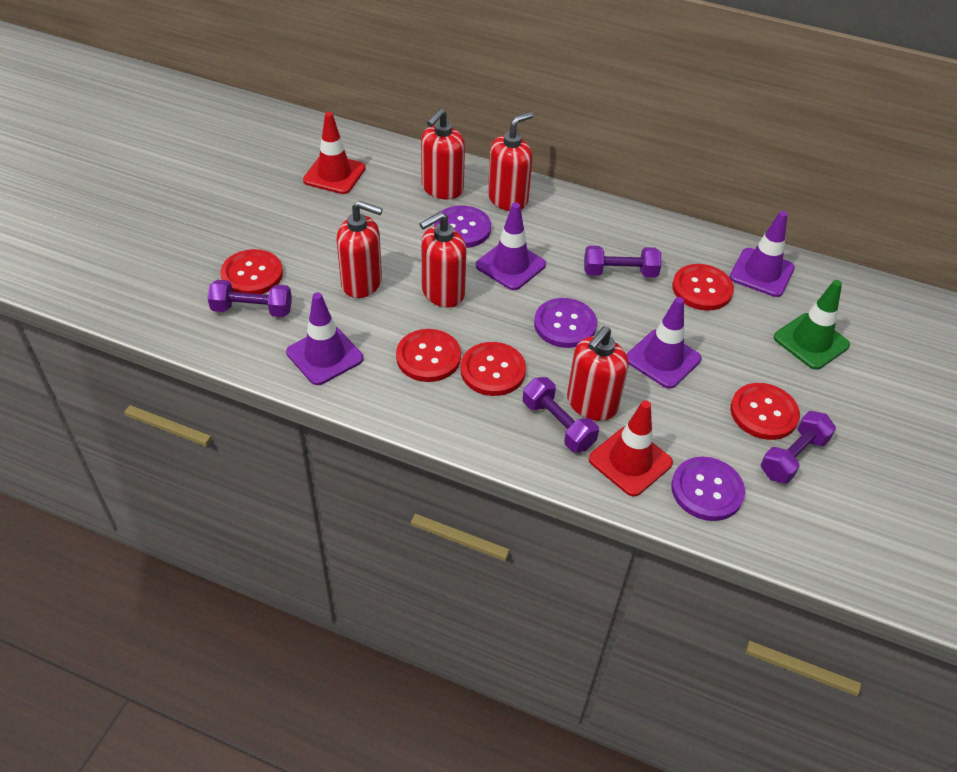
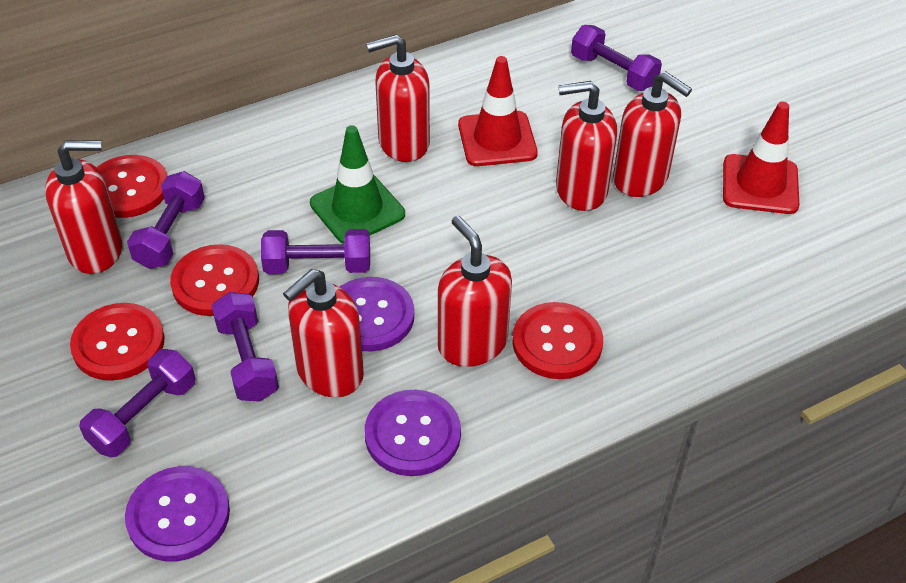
purple dumbbell: [207,280,292,317] [523,377,599,453] [584,246,661,277] [761,411,836,484] = 4 -> [79,349,196,457] [127,171,205,269] [212,292,279,402] [261,229,370,274] [571,25,662,91] = 5
purple traffic cone: [286,292,363,385] [476,203,546,290] [626,297,701,389] [730,211,795,297] = 4 -> none = 0
red button: [220,249,283,294] [396,329,461,382] [461,342,526,396] [672,264,734,311] [730,383,800,440] = 5 -> [70,303,165,381] [97,155,167,218] [170,244,259,316] [512,302,603,379] = 4
red soap dispenser: [336,201,383,298] [420,212,467,308] [421,109,465,199] [488,112,533,211] [567,326,629,421] = 5 -> [45,140,122,274] [283,269,364,398] [366,34,430,162] [438,216,512,367] [556,81,617,211] [613,72,692,197] = 6

